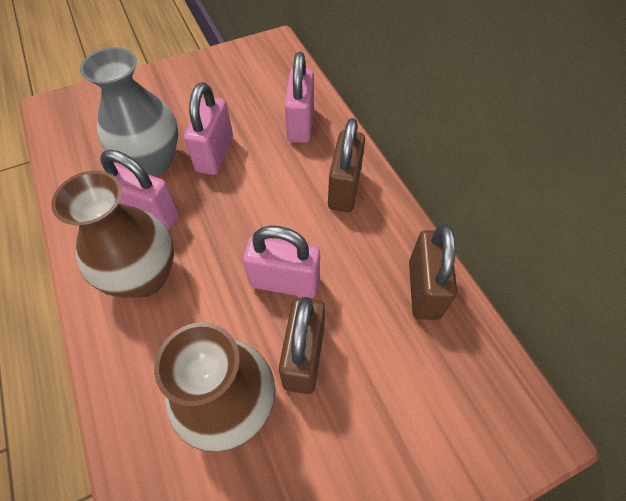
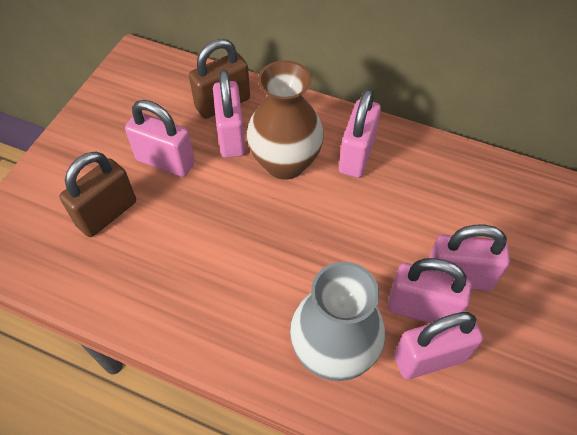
brown padlock: [279,297,326,394] [328,118,365,212] [409,225,457,320] = 3 -> [59,152,136,237] [189,39,250,119] = 2
brown vase: [51,171,174,298] [154,322,275,452] = 2 -> [247,60,324,180] = 1
pink padlock: [100,150,179,230] [184,82,233,175] [243,226,320,298] [285,52,314,143] = 4 -> [125,100,195,177] [213,70,246,158] [339,89,381,178] [388,258,472,323] [394,312,484,379] [429,225,510,291] = 6

